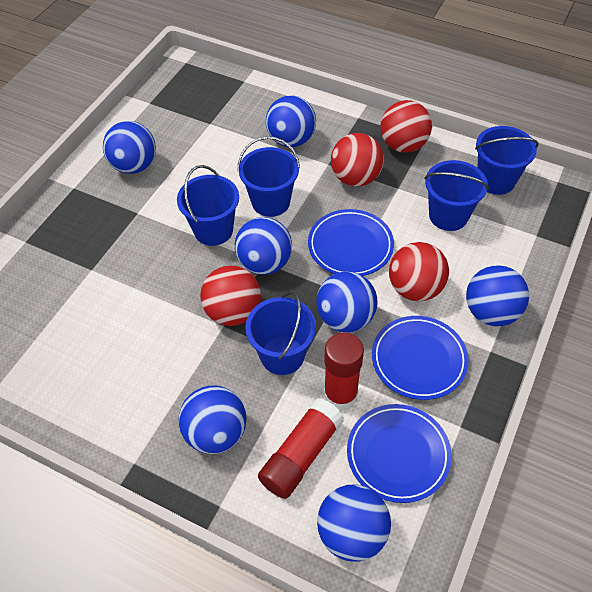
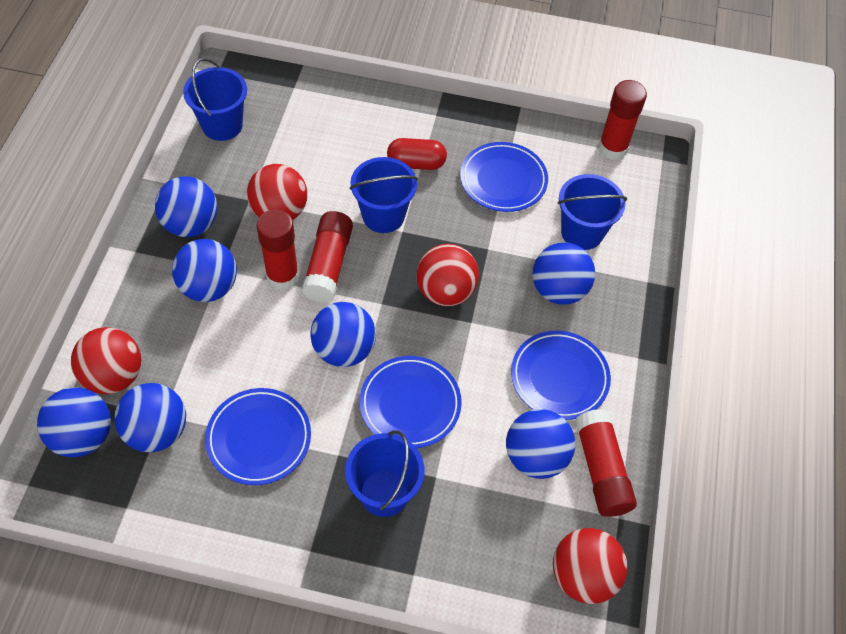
blue bucket: [177,165,239,246] [237,136,300,217] [245,291,316,375] [424,160,489,231] [475,126,539,195] = 5 -> [183,58,247,141] [345,430,425,517] [350,157,418,233] [558,174,627,250] = 4
blue plate: [308,209,394,276] [347,404,452,503] [372,316,469,400] = 3 -> [205,388,311,485] [360,356,462,448] [460,142,548,212] [511,331,611,420] = 4
red capsule: none = 0 -> [387,138,447,170] = 1
red glue stick: [258,398,344,499] [324,332,364,411] = 2 -> [256,209,299,290] [301,211,353,303] [575,409,637,517] [598,80,647,160] = 4

